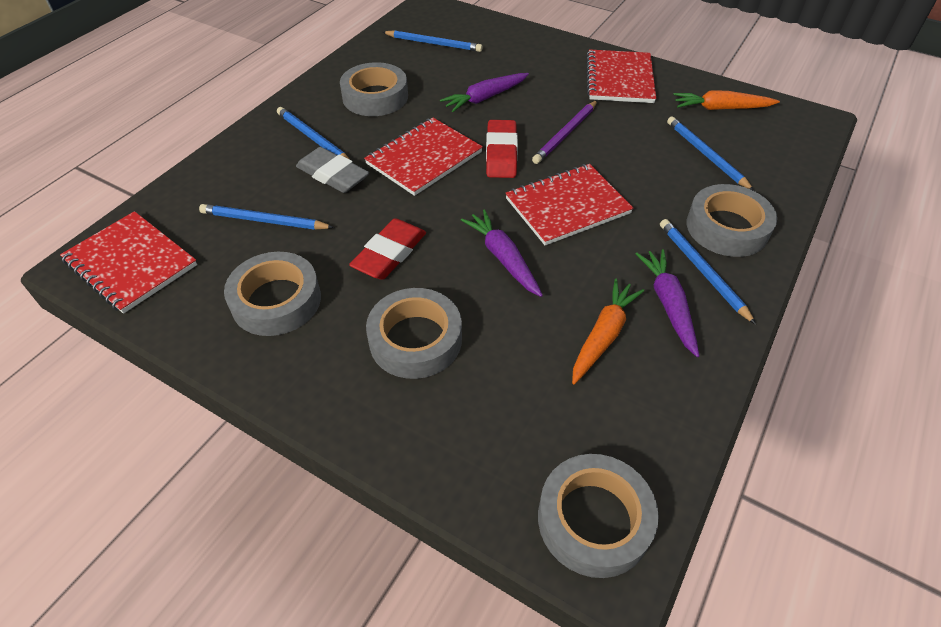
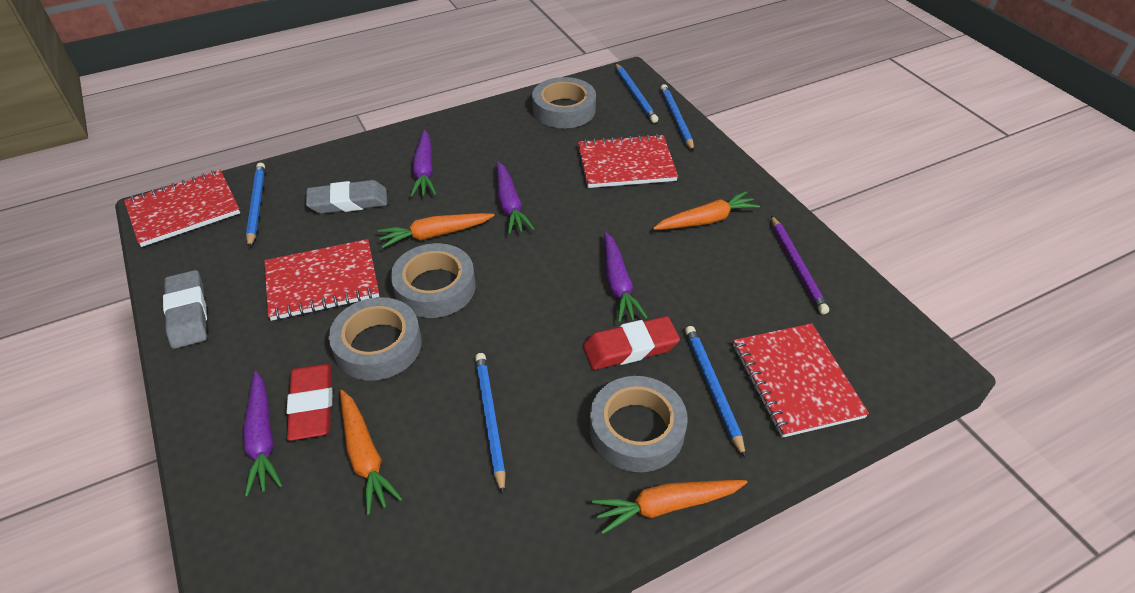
grey eraser: [296,147,369,193] = 1 -> [163,270,207,349] [306,180,387,214] = 2
grey tape: [224,252,321,336] [340,62,408,116] [366,288,462,379] [538,454,659,578] [687,184,777,257] = 5 -> [329,297,422,381] [391,243,476,318] [532,77,596,128] [590,376,688,472] = 4
orange carrot: [572,278,644,384] [673,90,780,110] = 2 -> [340,390,402,515] [377,213,495,249] [592,480,748,534] [653,191,760,230] = 4
purple carrot: [440,73,529,112] [461,210,543,297] [635,249,699,357] = 3 -> [243,371,283,497] [410,130,436,197] [497,161,535,234] [604,232,648,323] = 4

